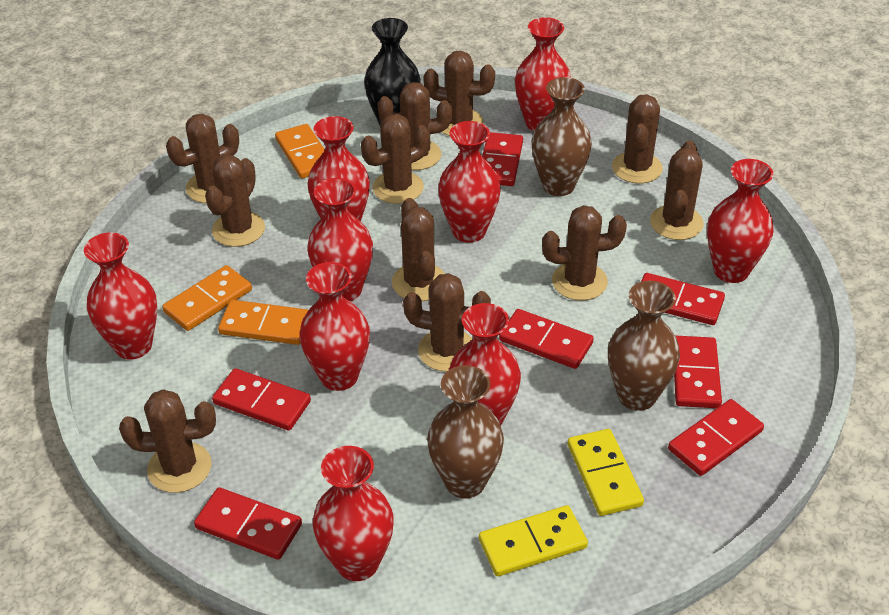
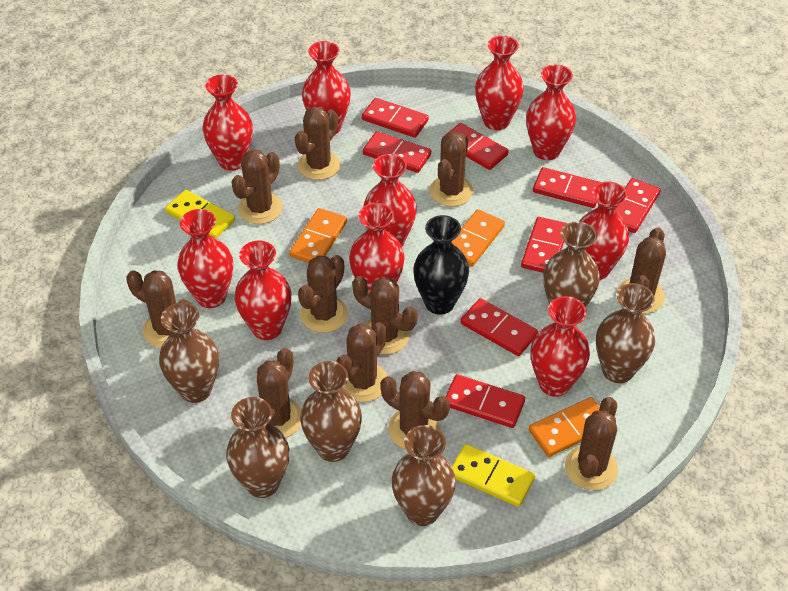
brown vase: [427,365,504,499] [532,77,592,196] [608,281,680,411] = 3 -> [159,302,219,403] [226,397,289,498] [300,361,362,462] [392,425,456,526] [544,221,600,307] [596,283,655,383] = 6
red domino: [194,487,302,560] [212,368,311,430] [482,132,523,186] [499,309,594,369] [641,273,725,325] [668,399,764,476] [674,336,722,408] = 7 -> [362,98,429,138] [363,131,431,173] [442,123,509,170] [445,374,525,428] [461,298,538,356] [521,217,568,273] [533,167,601,208] [616,178,660,233] = 8
red vase: [84,233,157,360] [299,262,370,391] [307,116,370,221] [307,178,373,301] [313,446,394,581] [438,121,501,243] [449,303,521,426] [515,17,571,131] [707,159,774,283] = 9 -> [177,209,233,308] [202,74,253,171] [234,241,291,340] [302,41,351,135] [349,203,405,292] [363,154,417,247] [475,35,524,130] [526,64,576,160] [531,296,590,397] [579,181,629,280] = 10

